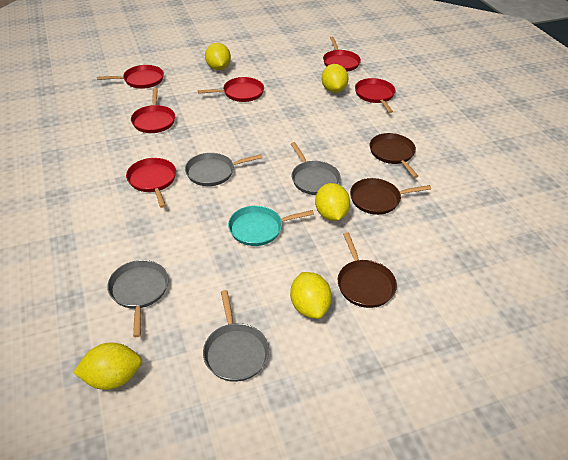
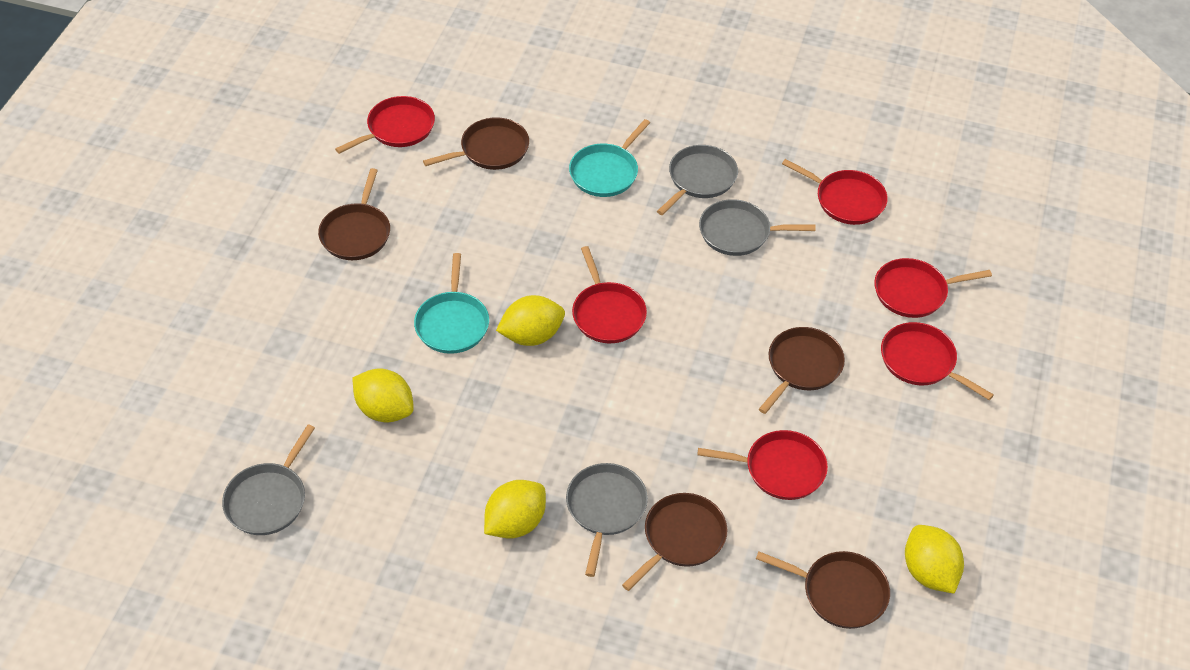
brown pan: [338,232,397,308] [350,178,431,215] [370,133,418,178] = 3 -> [318,168,390,260] [423,117,529,170] [622,493,728,591] [756,551,890,629] [759,327,845,414] = 5
turquoise pan: [228,206,314,246] = 1 -> [414,253,489,354] [569,119,650,197] = 2
yellow lemon: [73,343,142,390] [205,43,231,70] [290,272,332,319] [315,183,350,221] [321,64,349,93] = 5 -> [353,368,414,423] [484,480,546,539] [496,295,565,346] [905,525,964,594] = 4

